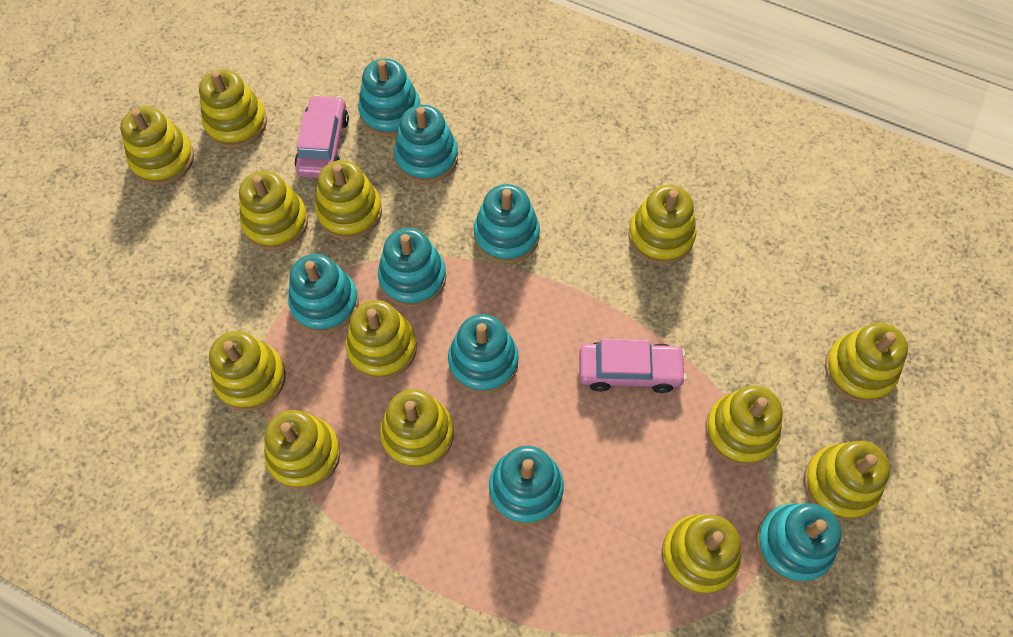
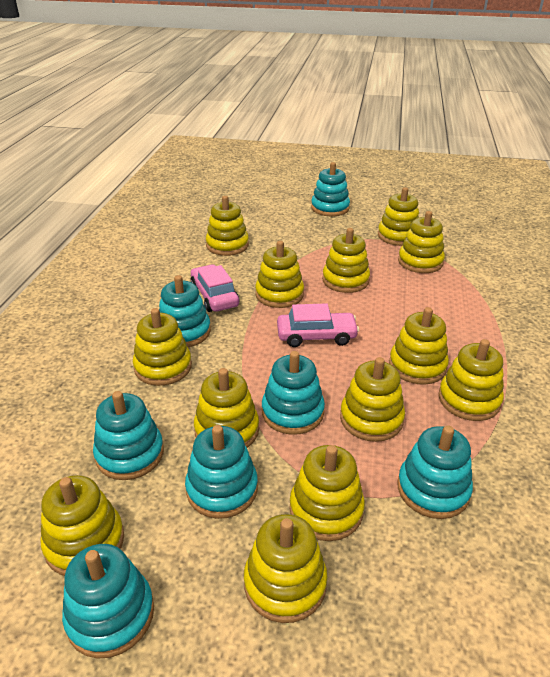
turquoise stacking toy: [288,254,359,334] [358,58,420,137] [378,228,446,308] [394,105,458,184] [448,314,519,394] [474,184,540,264] [489,446,564,525] [756,504,841,583] = 8 -> [62,544,154,659] [93,391,164,480] [159,275,211,347] [185,425,258,519] [262,351,325,435] [311,162,350,216] [397,425,473,519] = 7

